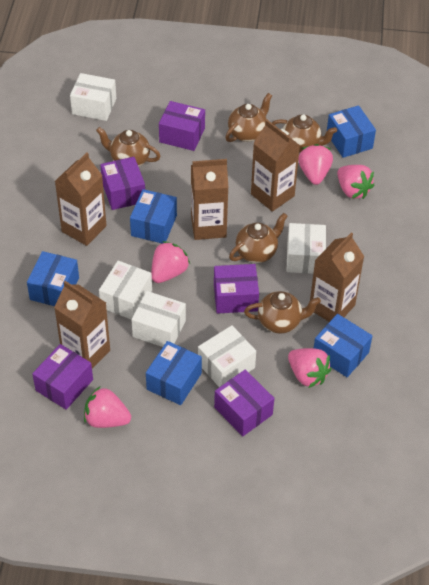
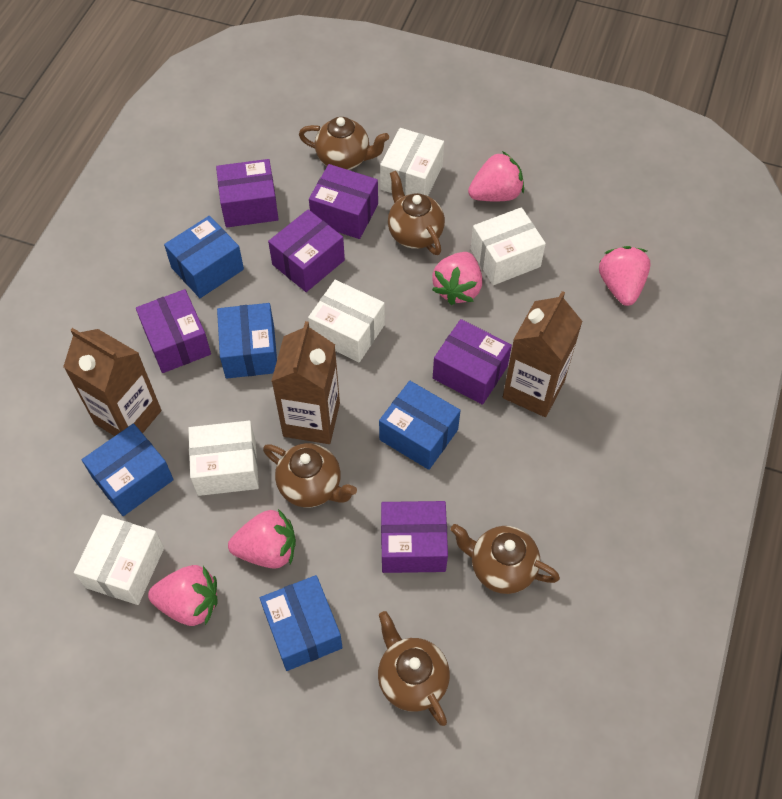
brown carton: [54,281,110,368] [55,153,106,246] [191,159,229,240] [251,120,300,212] [310,232,364,322] = 5 -> [63,328,162,436] [272,321,340,444] [503,291,583,417] = 3
purple box: [32,344,93,410] [100,157,145,210] [159,101,205,151] [214,264,259,314] [214,369,274,436] = 5 -> [136,289,211,373] [216,159,279,228] [268,209,345,292] [309,164,378,239] [381,501,448,573] [433,319,512,405] = 6

